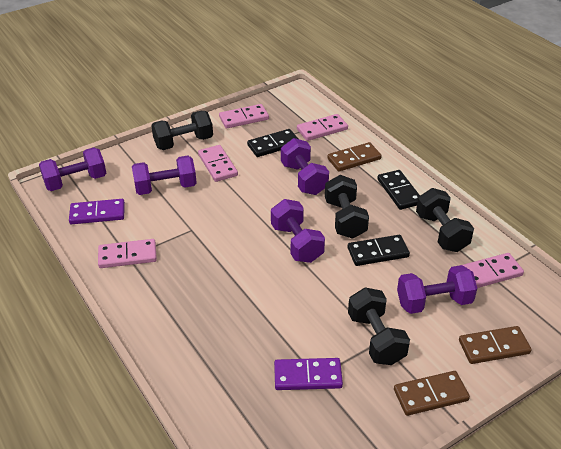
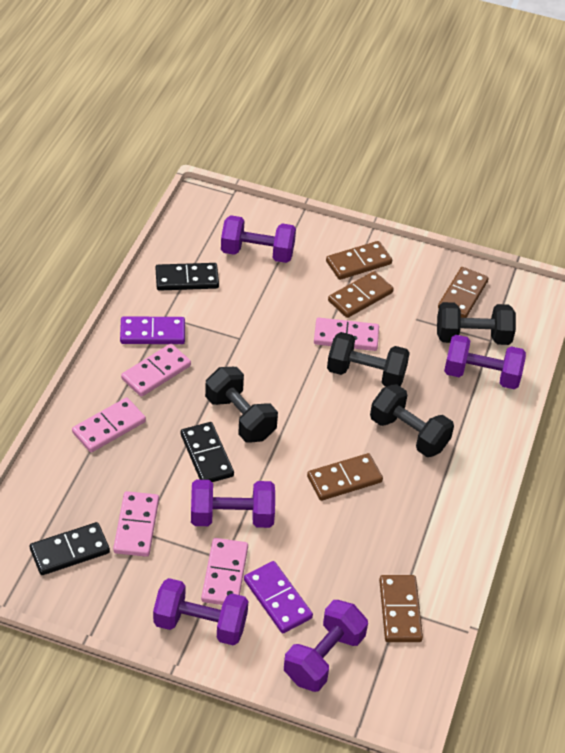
brown domino: [327,142,382,171] [394,371,470,416] [459,326,532,364] = 3 -> [307,453,383,501] [326,241,392,280] [328,271,394,318] [379,575,423,642] [438,267,489,318] = 5

